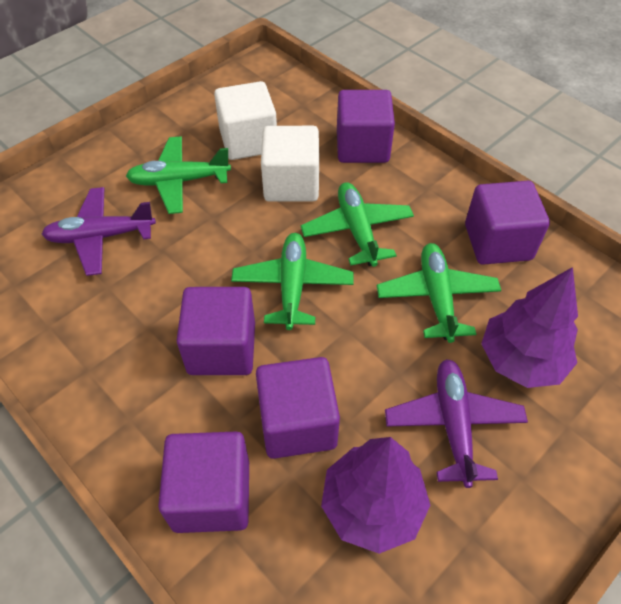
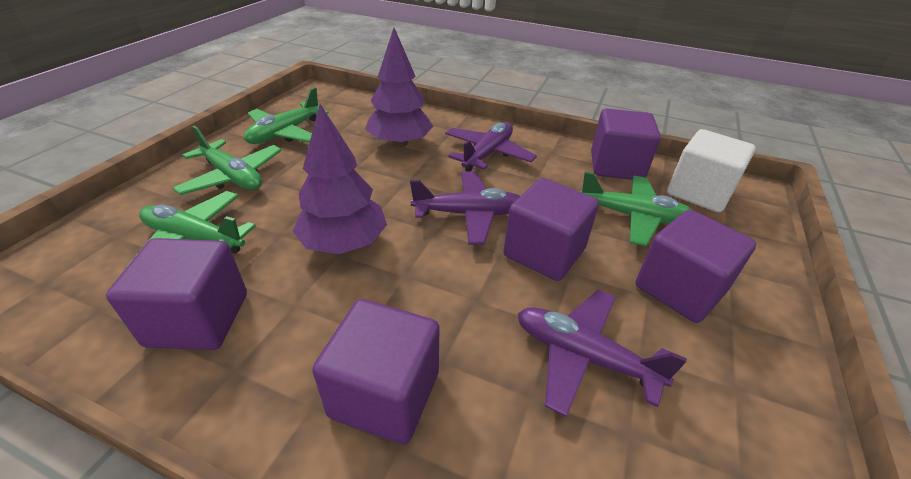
purple plane: [42,187,156,276] [385,359,528,488] = 2 -> [410,171,520,244] [445,122,537,171] [517,290,687,417] = 3
white cube: [214,81,277,160] [261,126,319,202] = 2 -> [667,129,756,212] = 1

